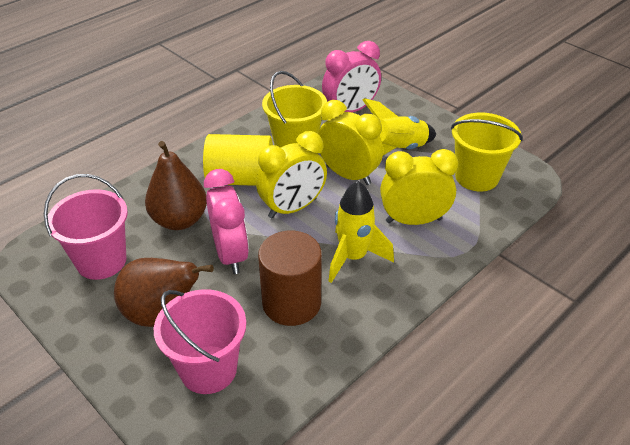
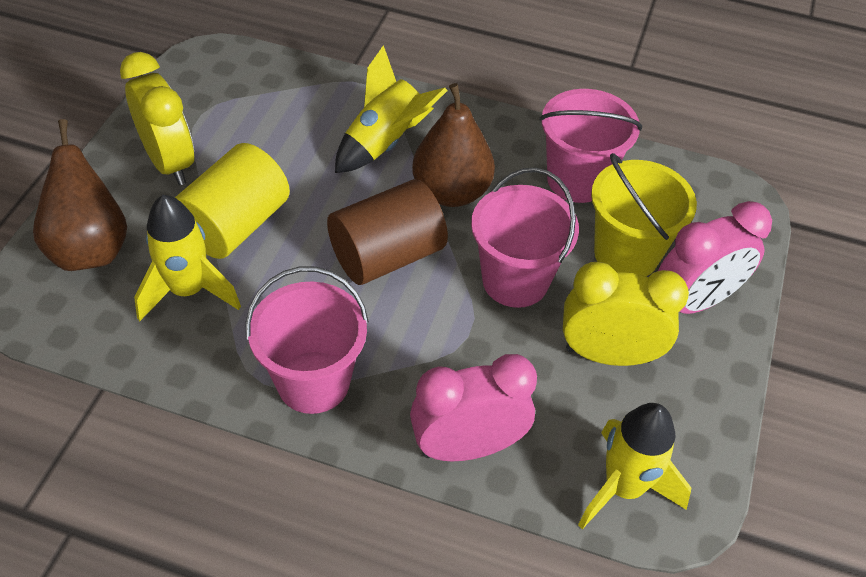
pink bucket: [44,174,128,280] [154,290,246,394] = 2 -> [246,267,369,414] [471,168,579,308] [539,89,642,203] = 3
yellow bucket: [262,71,327,148] [451,113,523,191] = 2 -> [591,153,697,276] = 1
yellow clock: [256,131,327,219] [318,100,383,185] [380,149,458,225] = 3 -> [120,52,194,185] [563,262,689,366] = 2
yellow rocket: [328,181,394,283] [363,98,436,155] = 2 -> [134,195,241,321] [335,45,447,173] [578,403,691,529] = 3

